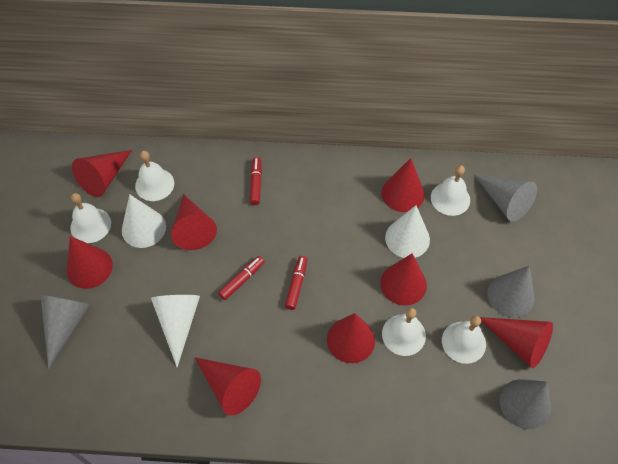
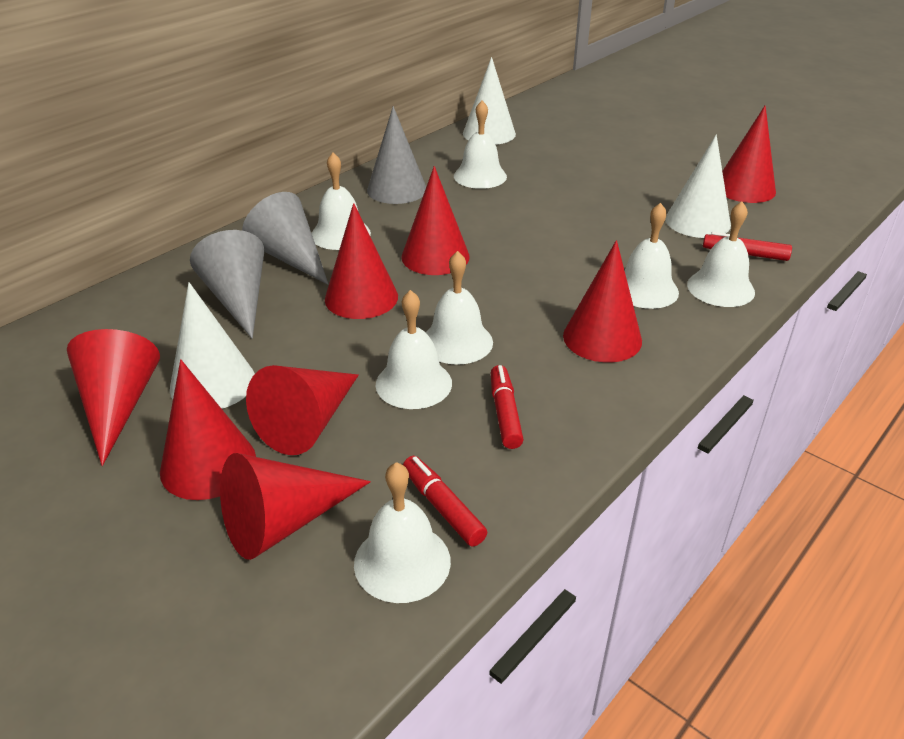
grey cone: [41,295,90,369] [474,175,537,222] [487,266,535,317] [500,379,551,429] = 4 -> [190,230,264,339] [242,192,329,285] [367,106,426,204] = 3
white bell: [70,193,111,243] [135,151,174,201] [382,308,426,356] [431,165,470,216] [442,316,486,364] = 5 -> [312,153,371,250] [354,462,451,603] [376,290,452,409] [426,251,493,365] [454,101,507,189] [625,203,679,309] [687,202,755,307] = 7

